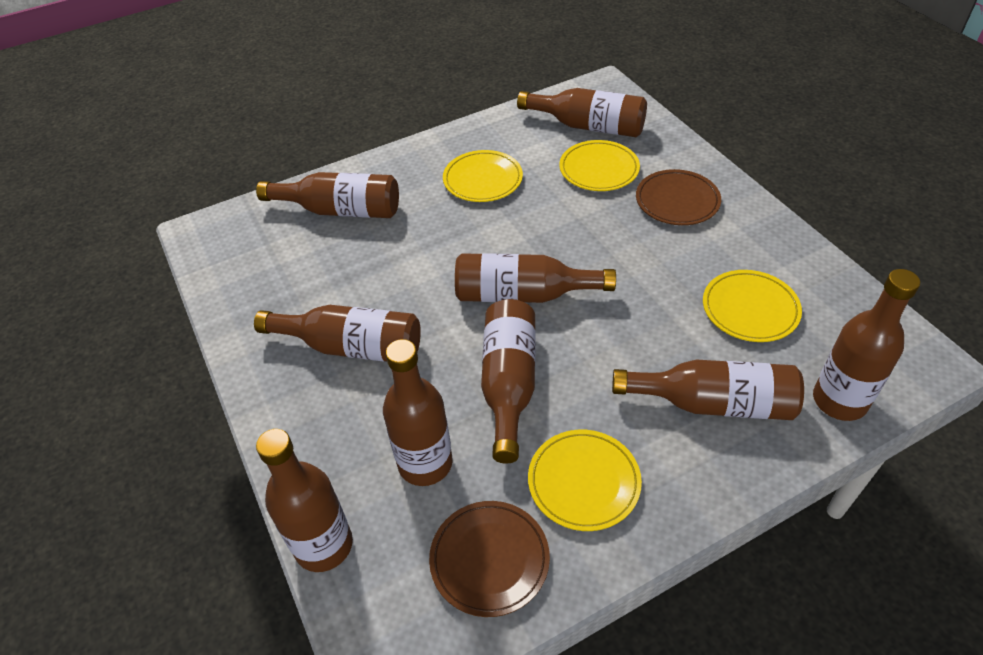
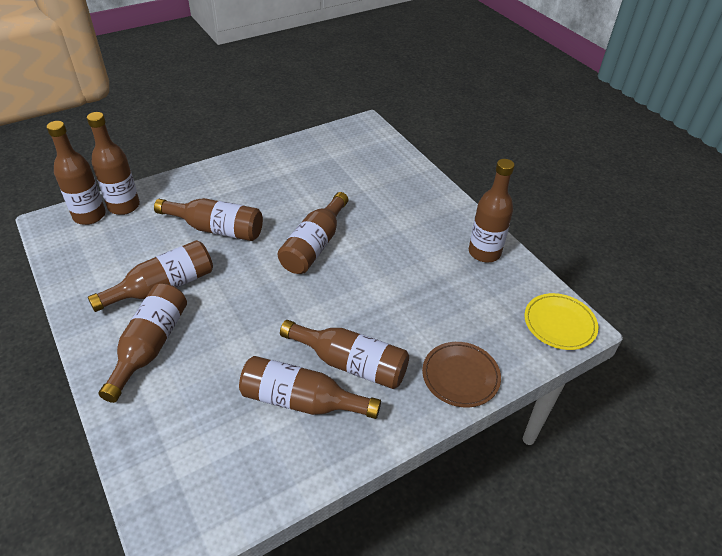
brown plate: [429,501,550,617] [636,169,721,225] = 2 -> [422,342,501,408] = 1
yellow plate: [443,150,523,202] [528,430,642,531] [559,140,640,191] [703,270,802,342] = 4 -> [524,293,598,350] = 1

